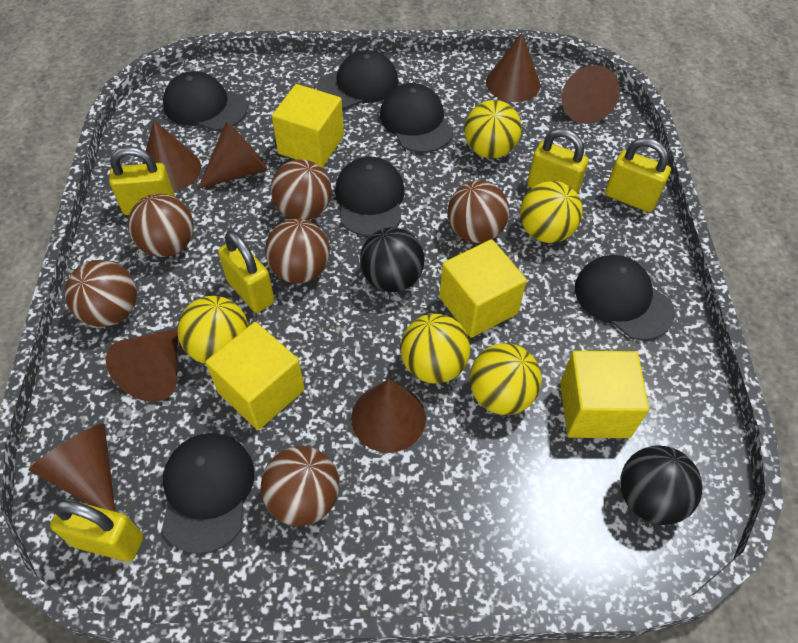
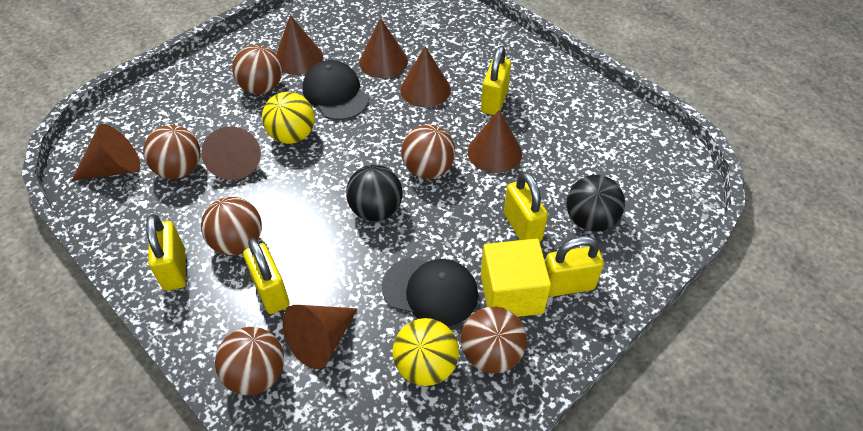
black cap: [162,433,254,554] [163,71,248,131] [316,50,398,109] [335,156,405,236] [380,83,453,153] [575,255,675,340] = 6 -> [303,60,369,120] [382,257,478,326] = 2
yellow ball: [178,296,248,364] [401,314,470,384] [464,100,522,159] [469,343,542,415] [520,181,583,243] = 5 -> [262,92,315,144] [392,318,459,386] = 2
yellow cube: [206,322,305,430] [272,84,344,168] [439,239,527,338] [560,351,649,438] = 4 -> [481,239,551,317] = 1

